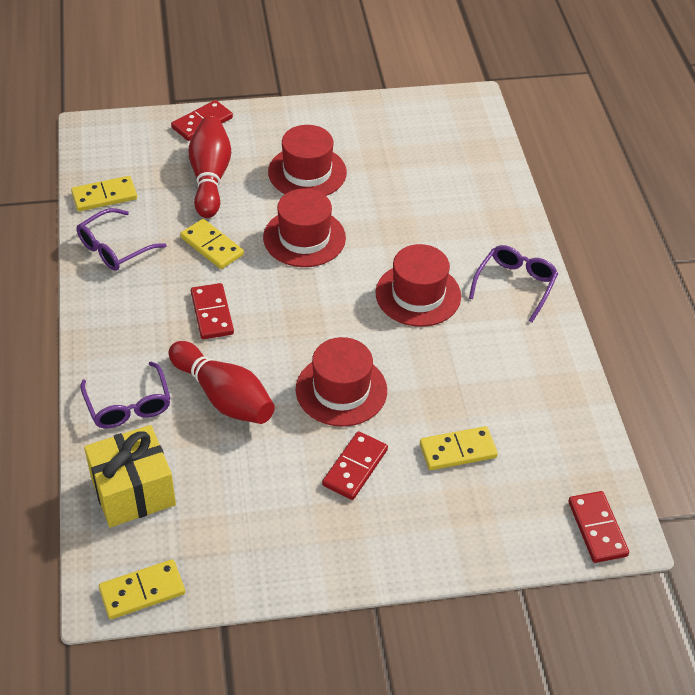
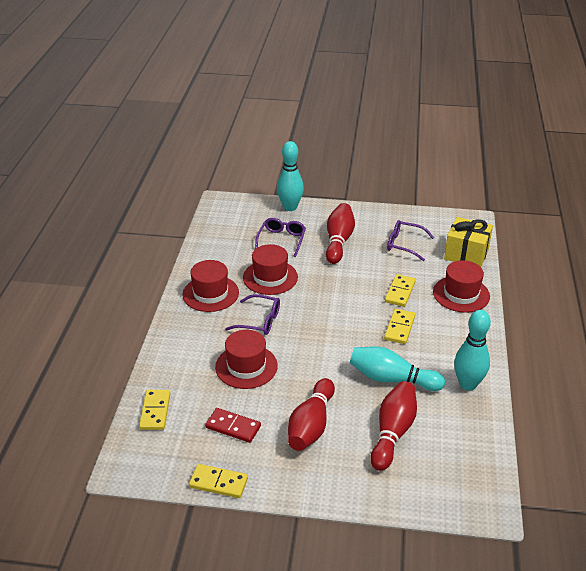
red bowling pin: [169,341,275,424] [188,116,231,218] = 2 -> [288,378,335,451] [326,203,355,264] [370,381,417,471] = 3
red domino: [171,100,233,141] [191,283,234,339] [322,431,388,500] [568,491,629,563] = 4 -> [205,408,261,443] = 1
turquoise bowling pin: none = 0 -> [277,141,304,211] [350,347,445,391] [454,310,491,391] = 3

